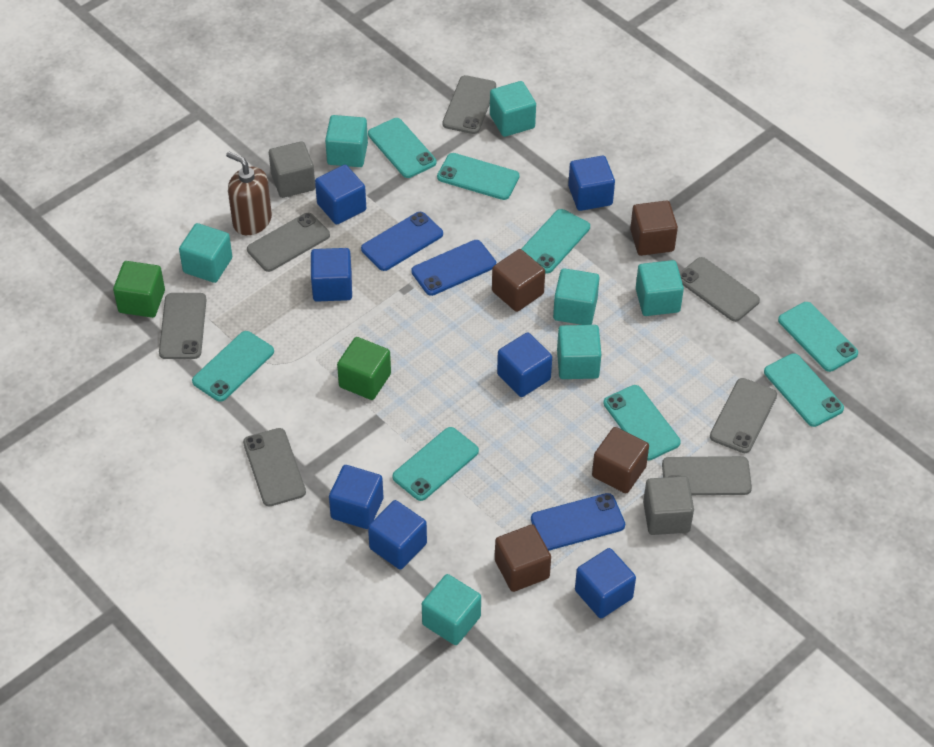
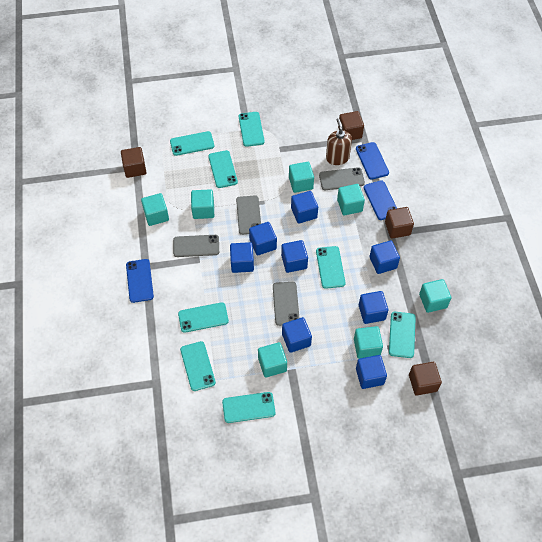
blue cube: [311,248,352,302] [315,165,366,225] [329,465,383,529] [368,500,427,570] [497,333,552,397] [568,155,615,211] [575,548,636,618] = 7 -> [230,242,254,273] [249,222,277,256] [281,240,308,273] [282,317,312,353] [291,191,318,224] [356,355,387,389] [359,291,388,324] [369,240,400,274] = 8
green cube: [113,261,165,318] [337,337,391,400] = 2 -> none = 0
grey cube: [269,141,315,198] [643,476,694,535] = 2 -> none = 0
grey phone: [159,293,206,359] [243,428,306,506] [247,213,330,272] [442,75,496,134] [662,456,752,495] [680,257,760,322] [710,378,777,453] = 7 -> [173,235,219,257] [236,196,261,235] [273,282,299,326] [319,167,365,190] = 4

